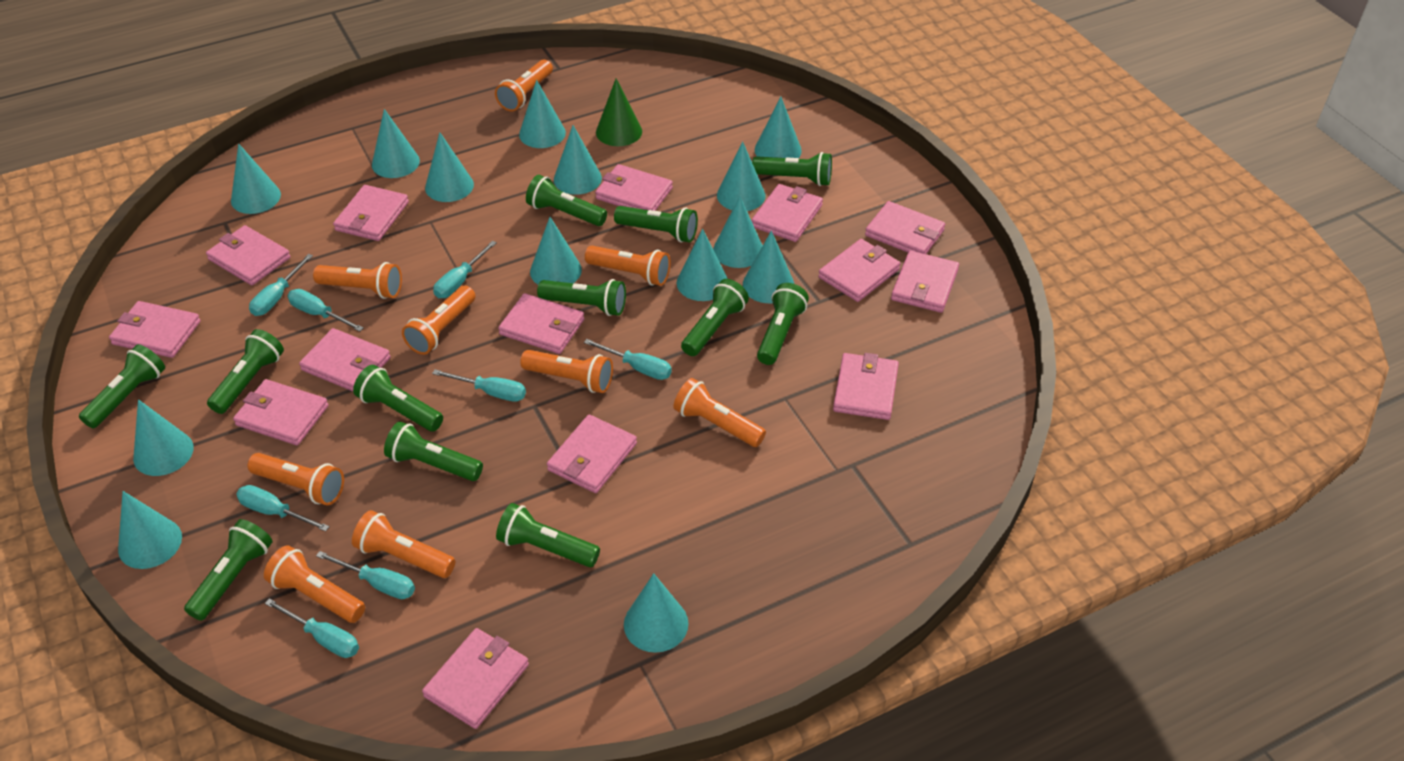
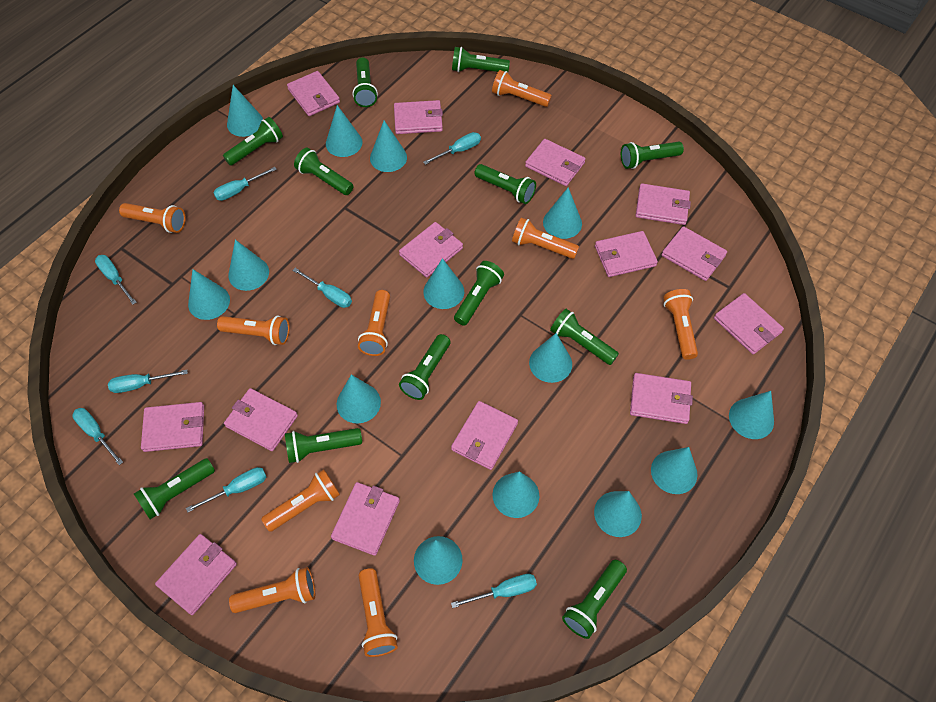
green cone: [596,78,642,146] = 1 -> none = 0

